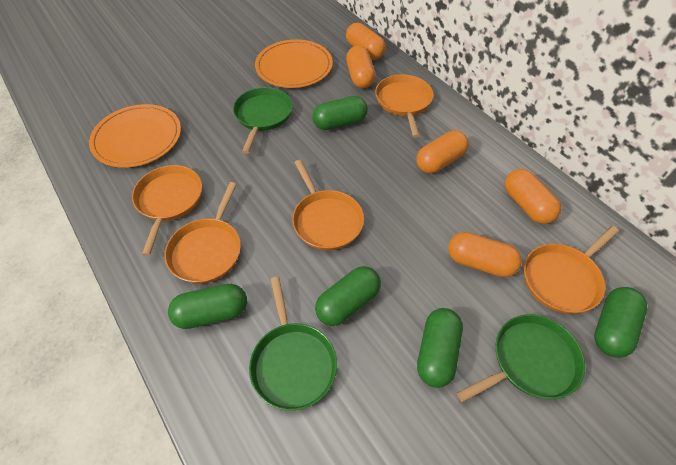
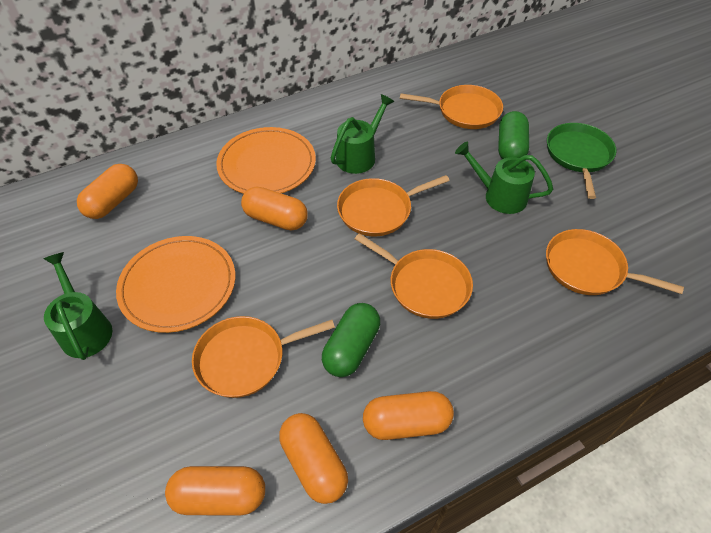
green capsule: [168,284,247,329] [312,96,368,130] [315,266,381,326] [417,308,463,388] [594,287,647,358] = 5 -> [322,303,380,377] [498,111,529,159] = 2
green pan: [233,87,293,154] [249,277,337,411] [457,314,585,402] = 3 -> [547,123,616,199] = 1
green watering can: none = 0 -> [43,252,112,360] [331,94,394,174] [455,142,553,214] = 3

